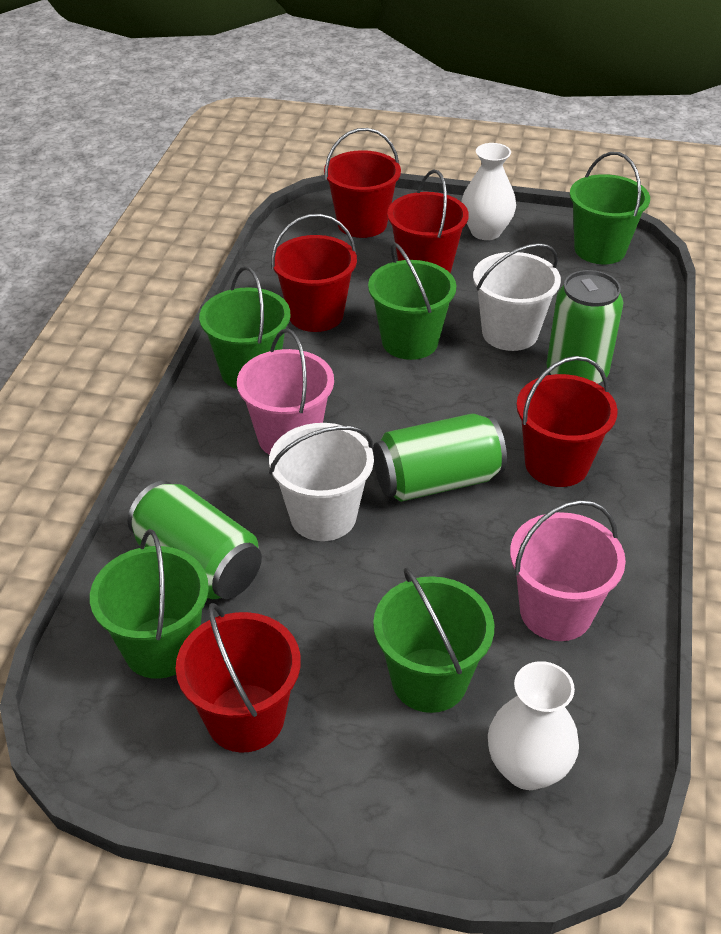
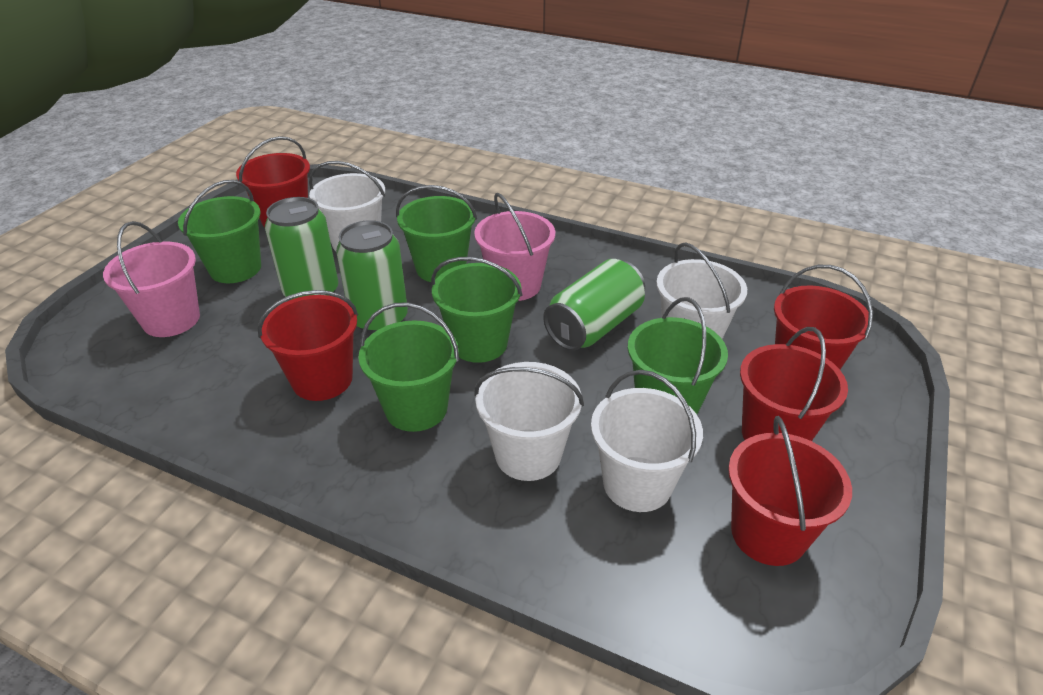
white bucket: [269,423,374,541] [473,243,561,351] = 2 -> [309,161,385,251] [474,362,584,481] [591,370,703,512] [656,242,747,339] = 4
white vase: [461,143,516,240] [488,661,579,790] = 2 -> none = 0

